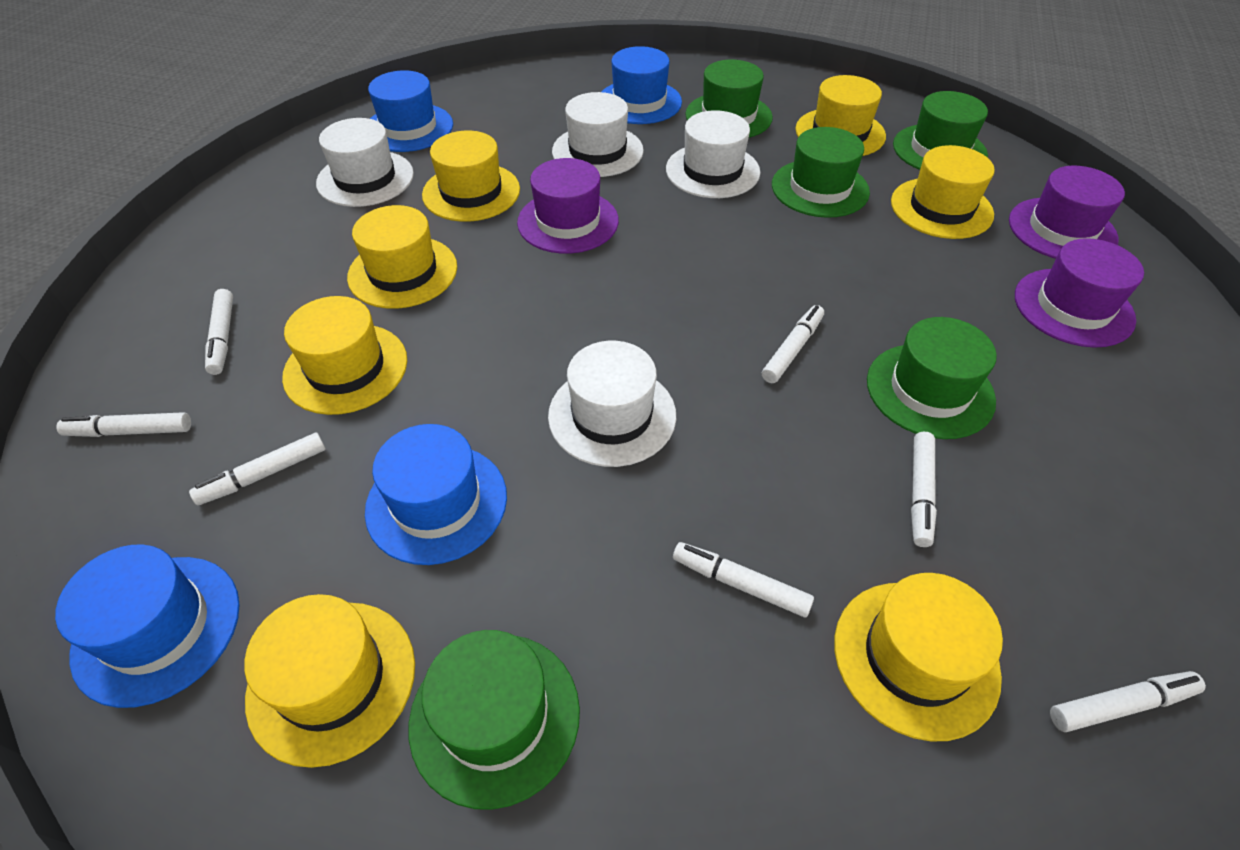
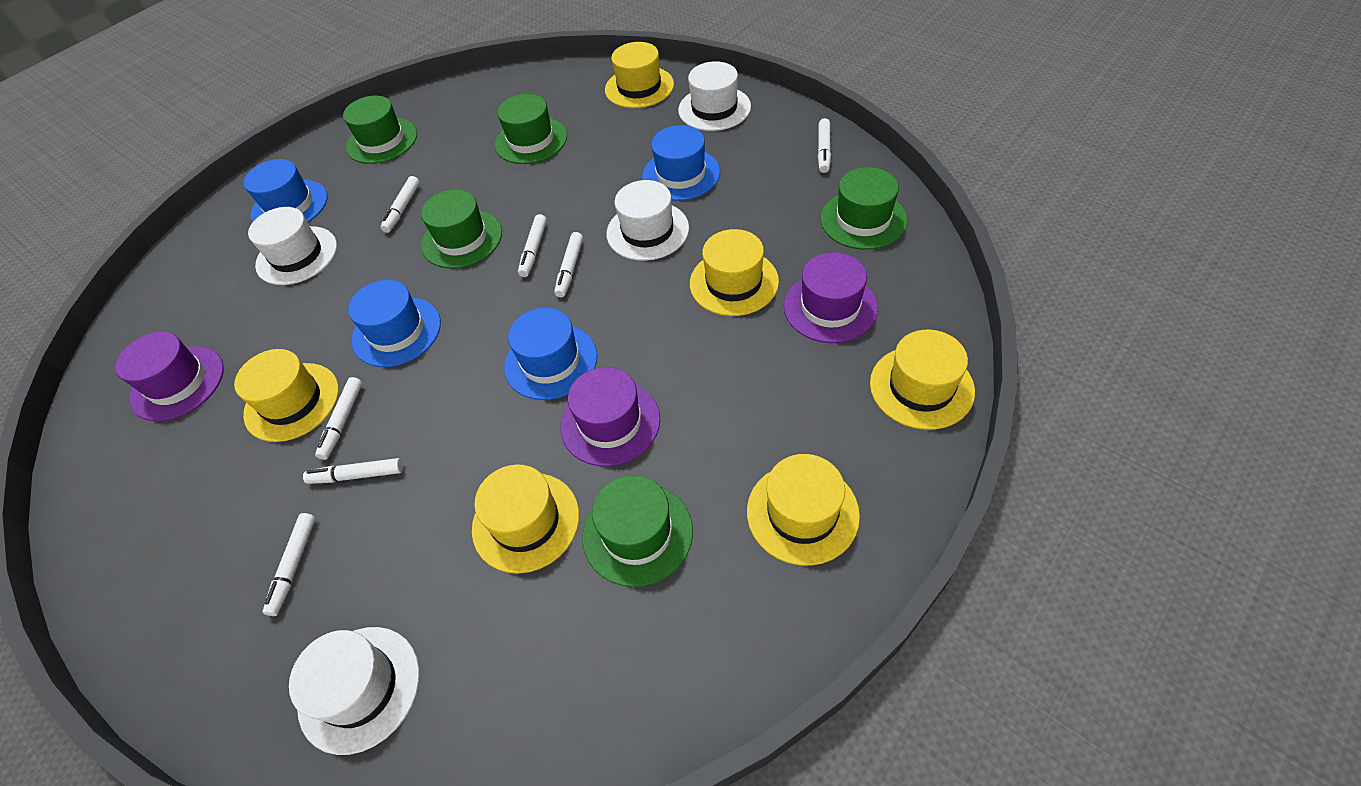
yellow hat: [244,594,415,768] [282,296,407,415] [347,205,457,309] [422,130,520,222] [795,75,886,156] [834,573,1003,742] [891,145,995,239] = 7 -> [234,349,339,442] [472,464,579,573] [605,42,674,108] [690,229,779,316] [747,454,860,566] [870,330,975,430] = 6

